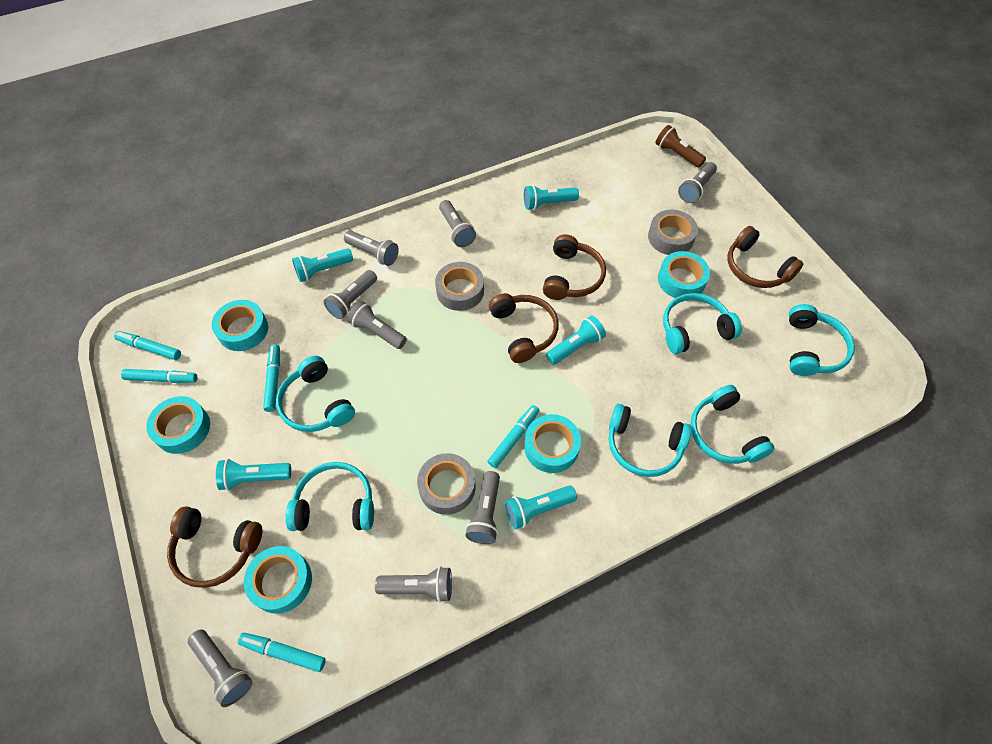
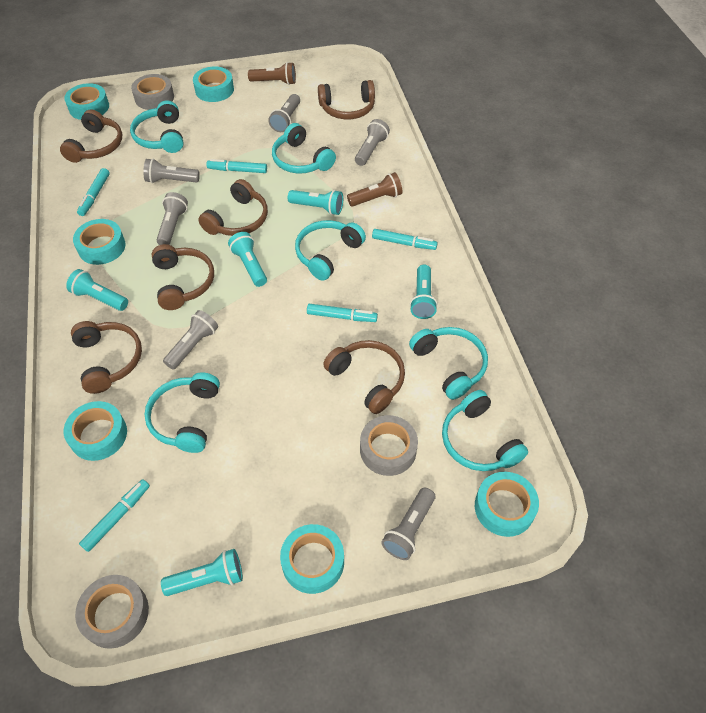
brown flashlight: [656,125,706,168] = 1 -> [248,62,296,85] [347,172,403,207] = 2
brown headphones: [167,506,262,588] [489,293,558,363] [543,234,606,300] [727,226,803,288] = 4 -> [60,109,122,163] [71,321,142,394] [151,244,214,310] [198,179,268,236] [318,80,375,119] [323,340,405,414] = 6
grey flashlight: [188,629,252,707] [324,270,377,319] [344,231,399,266] [347,301,407,349] [375,566,452,602] [439,200,476,247] [465,471,500,544] [678,162,717,203] = 8 -> [143,159,200,183] [157,192,188,245] [163,310,218,370] [268,94,300,132] [355,119,390,166] [381,488,435,560] = 6
turquoise tape: [146,396,210,454] [212,300,268,351] [244,546,312,614] [524,414,581,473] [658,251,710,298] = 5 -> [64,83,109,120] [64,401,127,461] [73,219,126,265] [193,66,234,102] [280,524,344,594] [475,472,539,537] = 6

